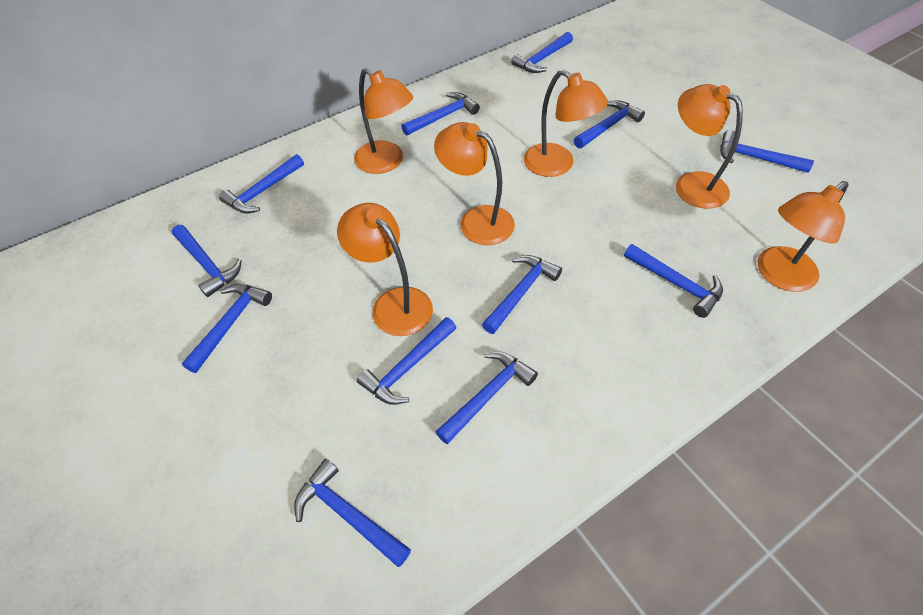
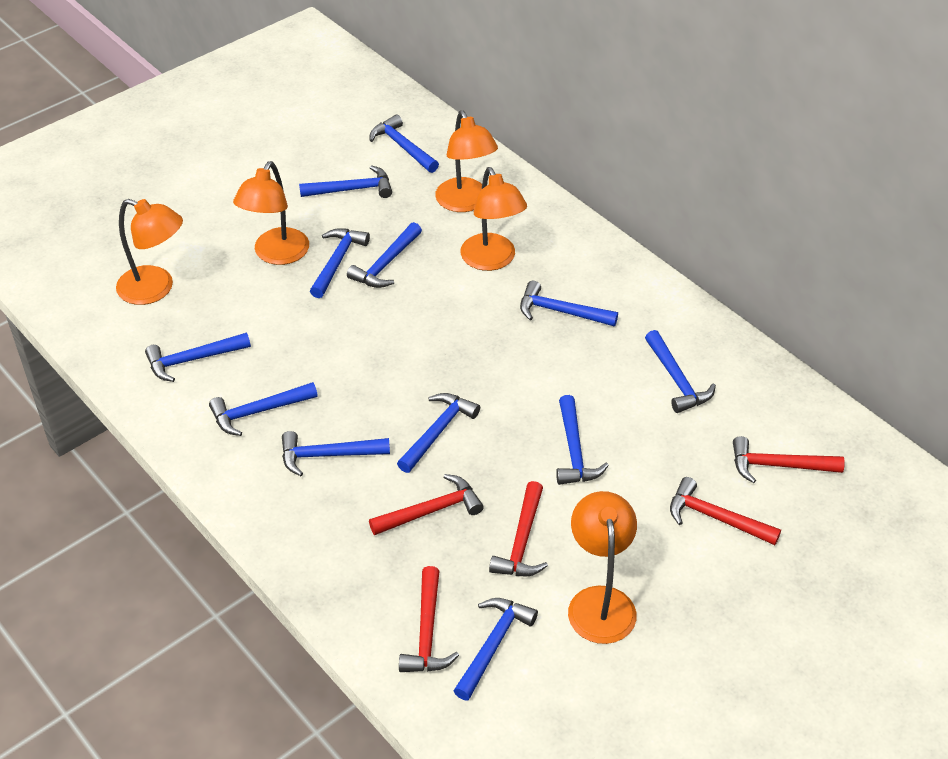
orange lamp: [337,203,433,336] [354,68,413,174] [434,122,515,245] [524,70,608,177] [676,84,743,209] [758,181,849,292] = 6 -> [116,199,183,305] [233,161,309,265] [435,110,498,212] [460,167,527,271] [568,491,637,644] = 5
red hammer: none = 0 -> [369,474,484,535] [399,566,459,672] [489,481,548,576] [670,477,781,545] [733,436,845,483] = 5

